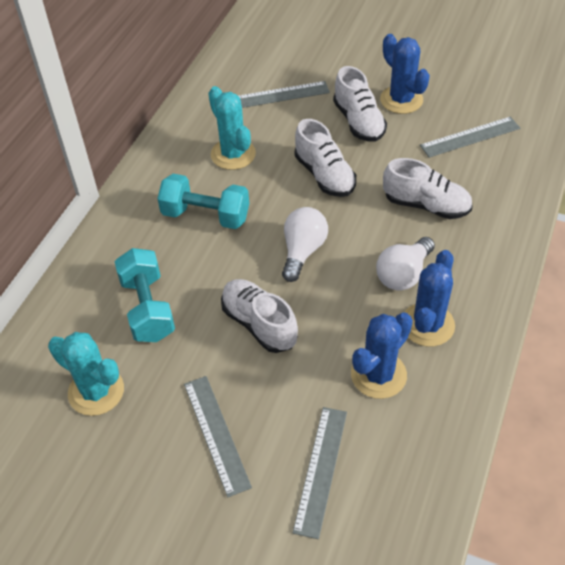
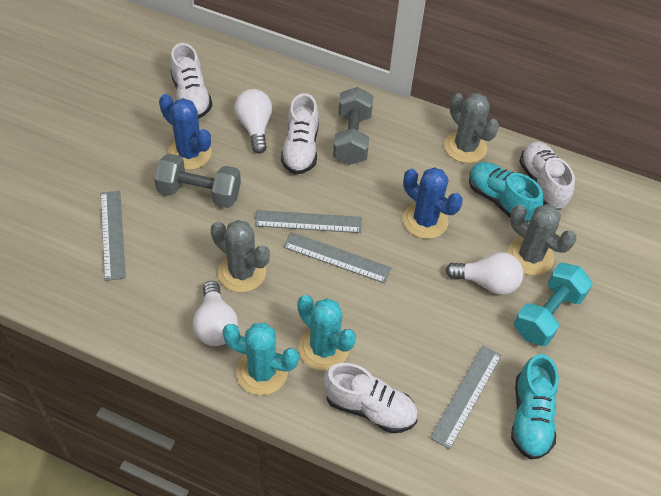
blue cactus: [351,312,413,399] [380,34,430,114] [405,250,455,347] = 3 -> [159,94,212,170] [403,167,463,239] = 2
grey cactus: none = 0 -> [211,220,270,292] [445,93,499,163] [508,204,576,275] = 3
grey dumbbell: none = 0 -> [154,154,241,208] [333,87,374,165] = 2
turquoise dumbbell: [114,248,175,342] [157,174,249,229] = 2 -> [514,263,593,346] = 1
turquoise shoe: none = 0 -> [469,162,543,222] [511,354,559,460] = 2
white light bulb: [282,207,328,282] [376,237,435,291] = 2 -> [193,281,238,346] [234,89,272,154] [445,252,523,295] = 3

